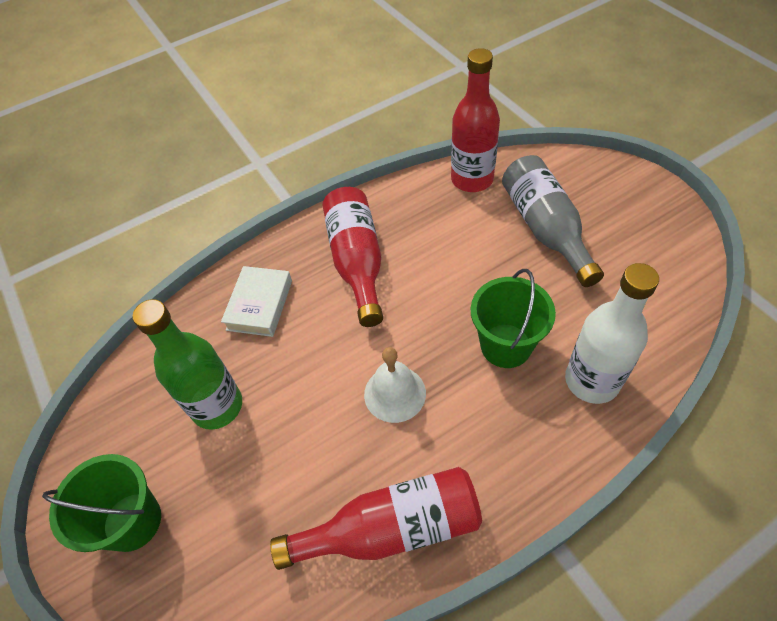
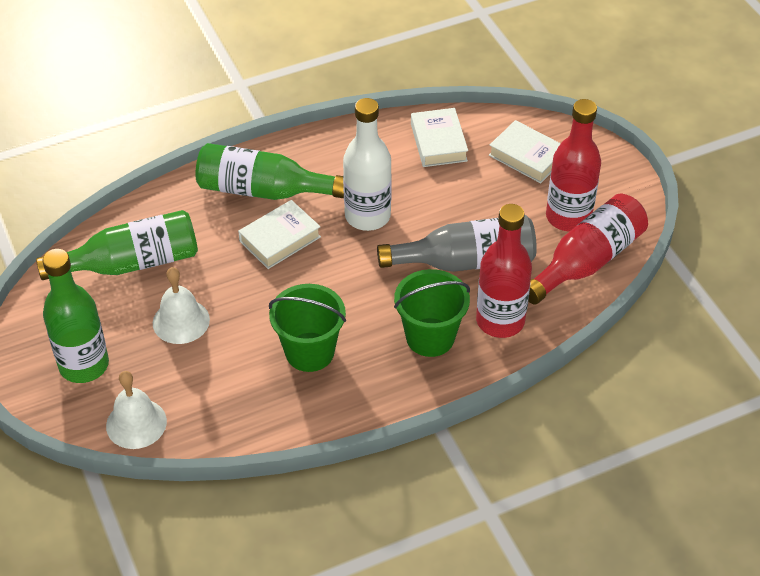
green bottle: [133,299,242,430] = 1 -> [36,210,198,280] [42,249,109,383] [196,143,344,200] = 3
white bell: [364,347,426,423] = 1 -> [106,371,167,449] [153,267,210,344] = 2
white book: [221,266,292,337] = 1 -> [238,200,321,269] [411,108,468,167] [489,120,561,183] = 3

